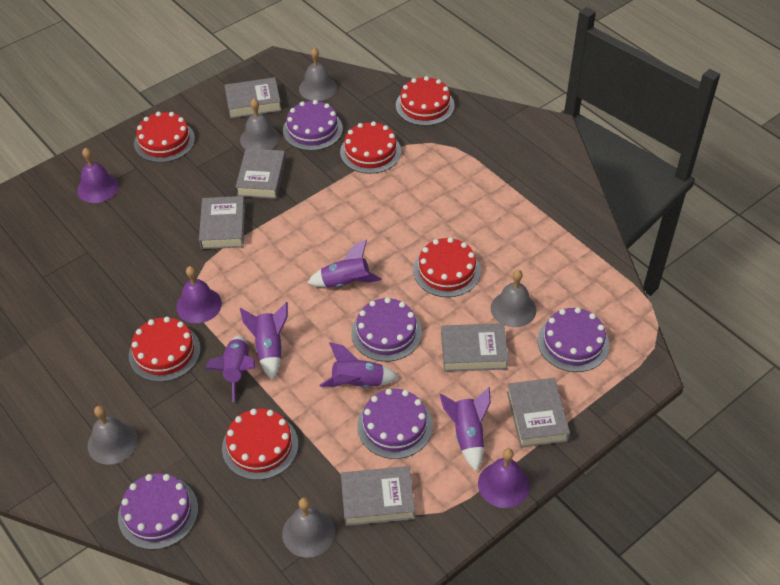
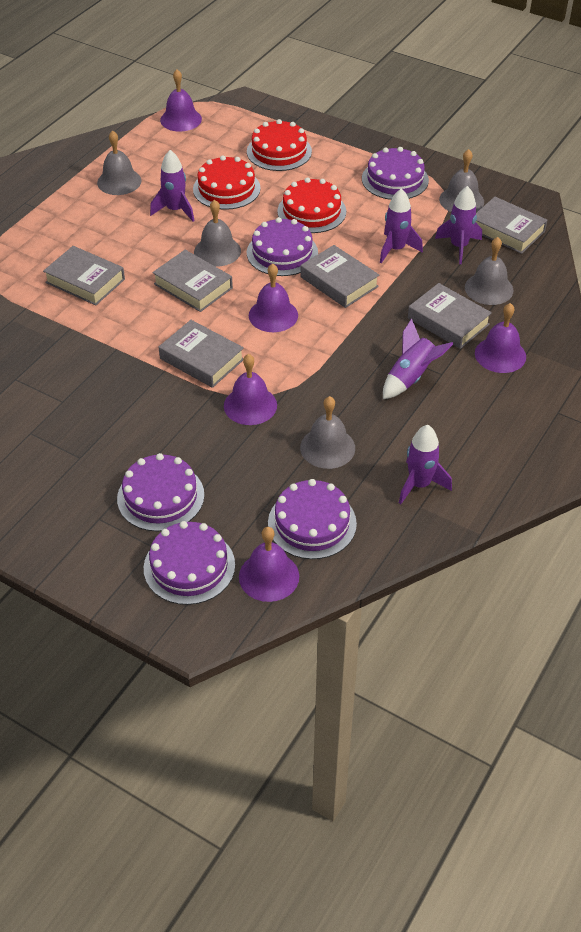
purple bell: [77,148,119,203] [176,266,222,323] [478,448,530,508] = 3 -> [160,70,202,132] [224,354,277,425] [239,527,299,602] [249,263,298,332] [475,303,526,373] = 5
red cake: [129,317,201,382] [134,112,195,163] [222,409,298,480] [340,121,401,174] [396,76,455,126] [413,237,481,297] = 6 -> [193,155,261,210] [247,119,312,171] [277,177,346,233] = 3

